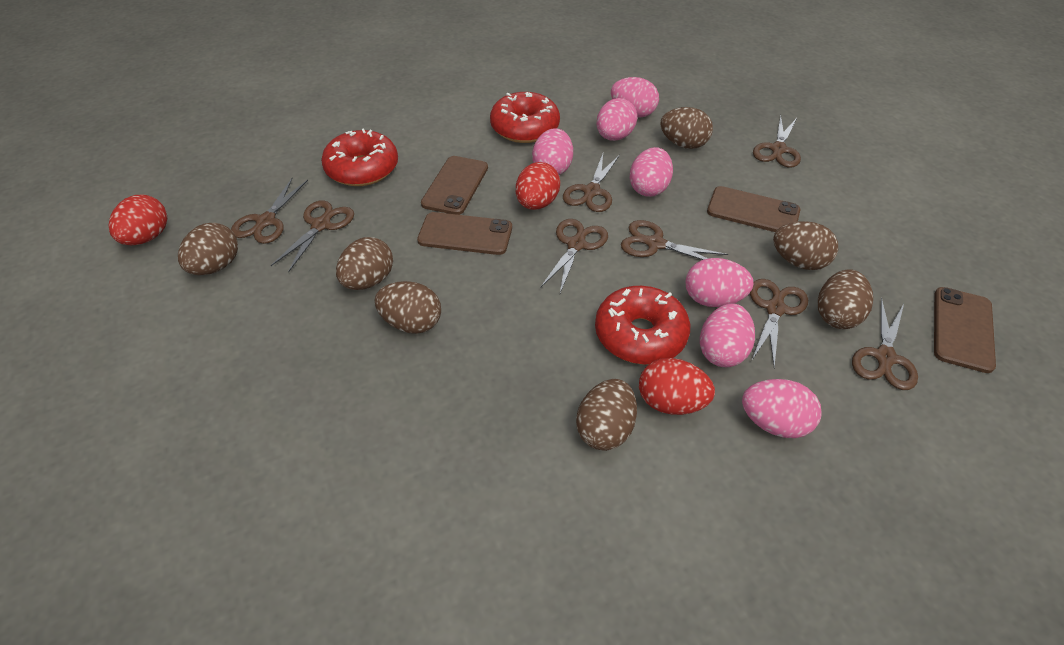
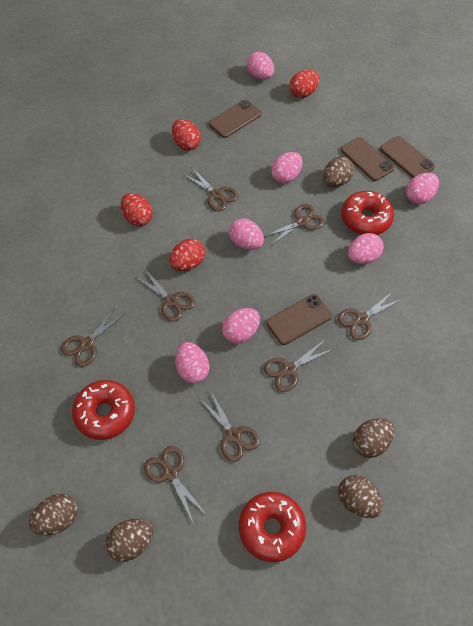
brown egg: [178,223,238,275] [336,237,393,290] [375,281,441,334] [576,379,637,451] [660,107,713,149] [773,221,838,270] [818,269,873,329] = 7 -> [29,494,78,536] [105,518,153,562] [323,157,354,187] [338,475,383,518] [353,418,394,458] = 5
red egg: [108,194,167,245] [516,162,560,210] [639,358,715,415] = 3 -> [121,193,153,226] [169,239,205,271] [172,119,201,151] [289,70,320,98] = 4

